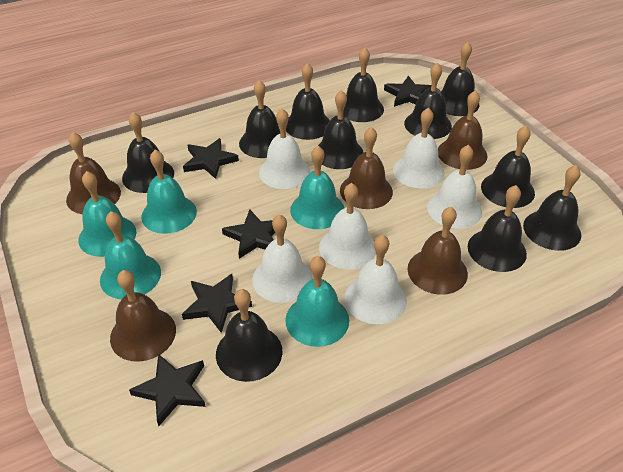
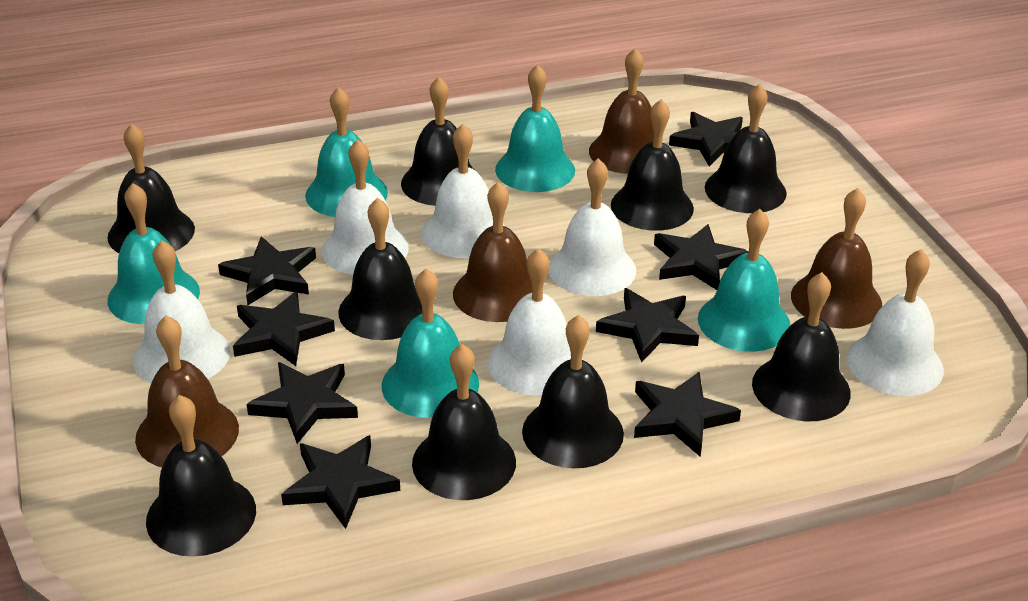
black bell: [122,112,174,193] [216,289,283,382] [239,80,280,158] [286,63,330,140] [318,90,364,169] [343,47,384,122] [404,63,452,139] [441,42,479,116] [468,185,527,272] [481,126,535,208] [523,165,581,251] = 11 -> [107,123,195,253] [146,395,256,557] [338,198,422,340] [401,77,474,206] [412,344,516,500] [522,315,624,468] [611,99,694,231] [705,84,787,213] [752,272,851,421] = 9
black star: [129,354,206,426] [182,274,252,333] [183,138,239,179] [222,210,275,259] [384,76,431,107] = 5 -> [218,237,316,305] [233,291,335,366] [247,362,358,444] [281,435,400,529] [596,288,699,363] [634,372,741,457] [654,224,749,290] [669,112,743,166] = 8
brown bell: [66,132,121,214] [110,270,176,362] [340,127,393,209] [407,207,468,295] [438,90,488,170] = 5 -> [135,315,239,467] [453,182,532,322] [589,48,653,174] [791,188,882,329] = 4

